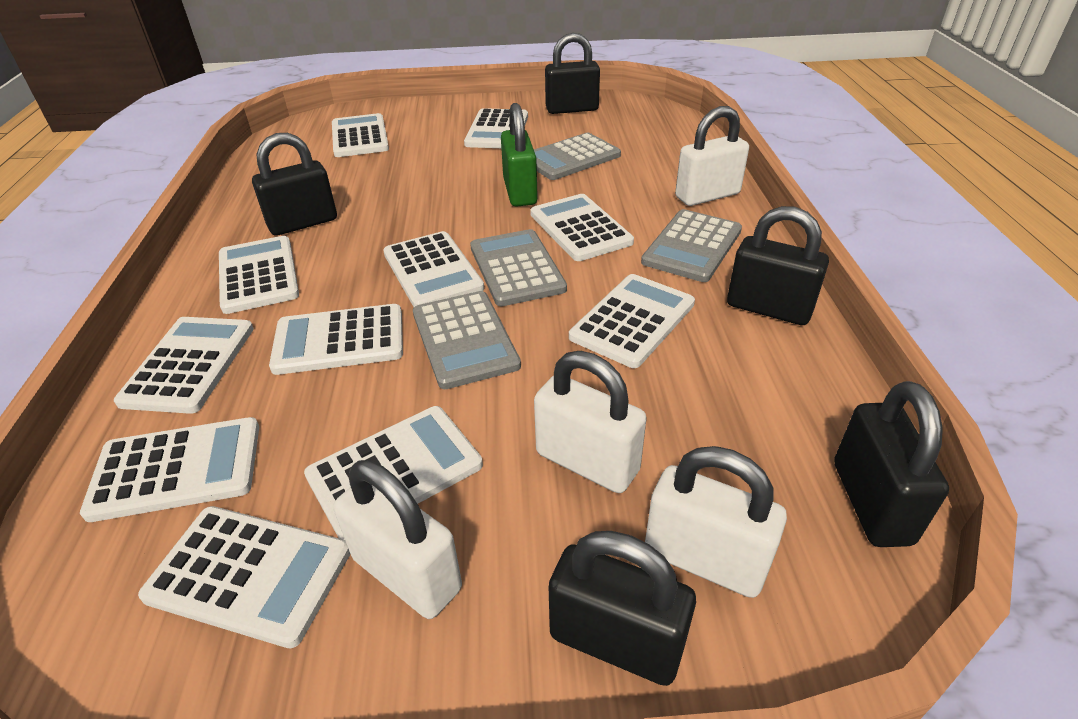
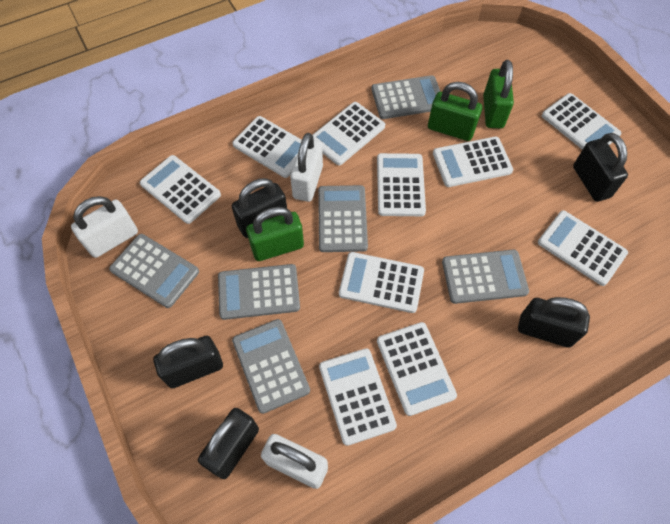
green padlock: [501,103,538,207] = 1 -> [246,207,304,261] [428,82,482,141] [483,60,514,128] = 3
grey calculator: [413,291,521,389] [470,229,567,306] [534,133,621,180] [641,209,742,282] = 4 -> [109,234,199,308] [218,264,300,320] [232,319,310,414] [318,185,368,252] [371,75,440,119] [442,249,529,304] = 6
white calculator: [80,417,259,522] [114,317,254,414] [138,506,350,648] [219,236,299,314] [269,304,403,375] [304,406,483,540] [332,113,389,157] [383,231,484,307] [464,108,528,148] [530,194,634,261] [569,274,695,368] = 11 -> [140,155,221,224] [232,116,302,178] [313,102,385,165] [319,348,397,446] [339,252,424,313] [377,153,426,216] [377,322,457,416] [433,137,513,187] [538,210,628,286] [542,93,621,150] = 10
white padlock: [333,460,462,619] [534,351,647,493] [645,446,787,598] [675,106,749,206] = 4 -> [71,196,138,258] [261,434,328,489] [290,133,323,202] = 3

